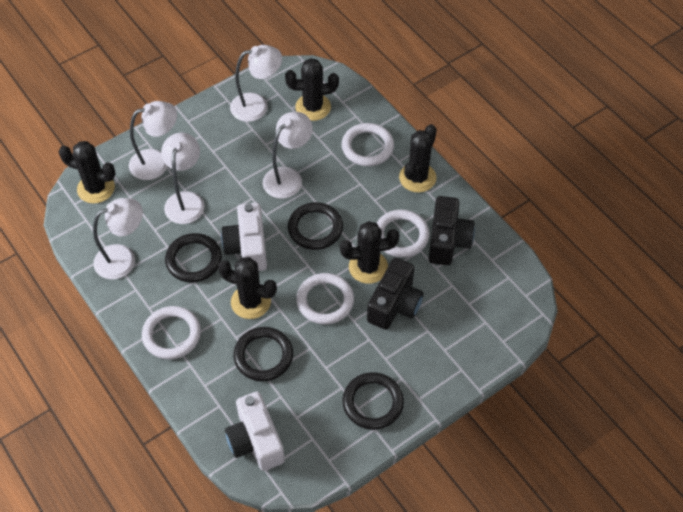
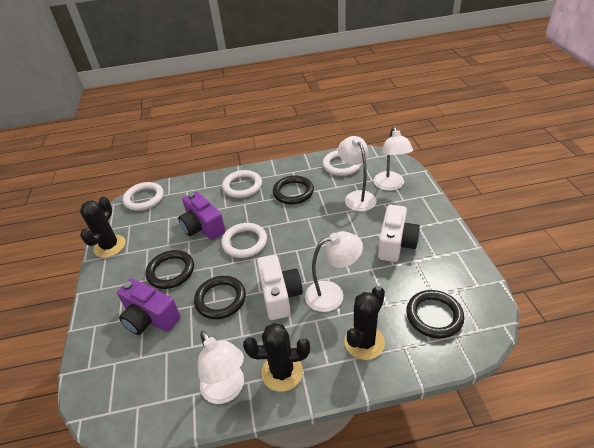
black cactus: [59,141,116,204] [218,257,277,319] [285,58,339,121] [340,221,399,284] [399,124,437,193] = 5 -> [80,197,126,258] [243,323,310,392] [344,286,385,360] = 3
black camera: [367,258,424,330] [428,196,475,265] = 2 -> none = 0
purple camera: none = 0 -> [117,279,181,335] [178,191,226,240] = 2
white lamp: [93,198,143,280] [129,101,177,180] [161,133,204,224] [230,45,282,122] [263,112,313,199] = 5 -> [198,331,244,404] [305,231,363,312] [338,136,377,211] [373,127,413,191] = 4

